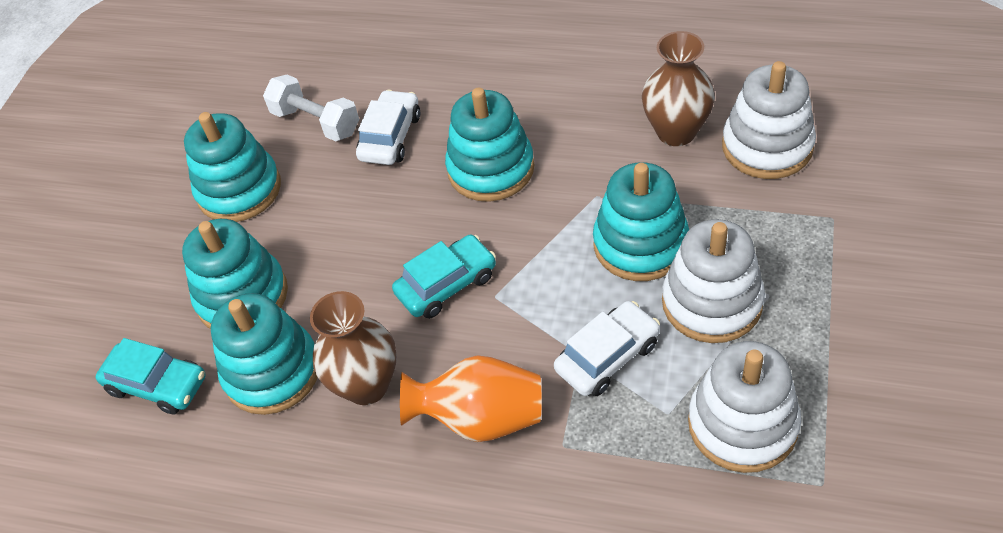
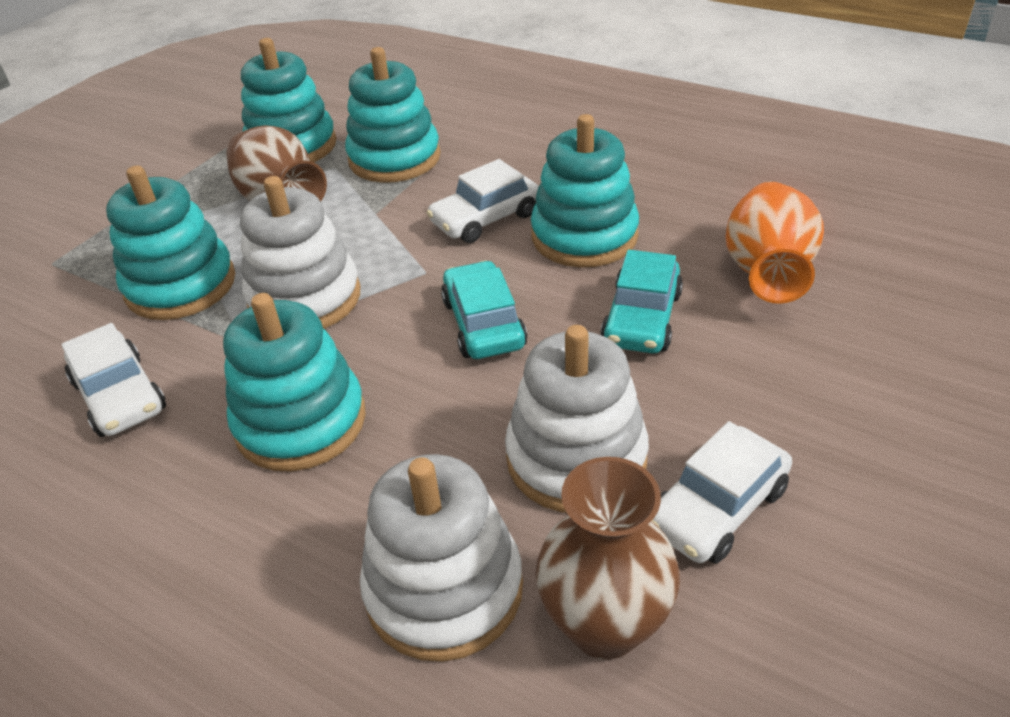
white car: [356,90,420,165] [554,301,660,396] = 2 -> [61,323,166,437] [427,159,539,243] [652,421,792,564] = 3
white dumbbell: [263,75,359,141] = 1 -> none = 0

